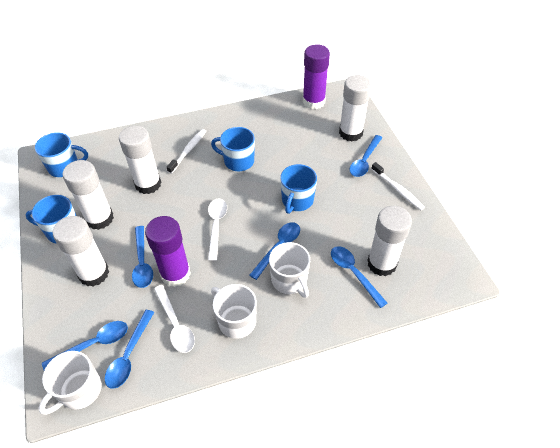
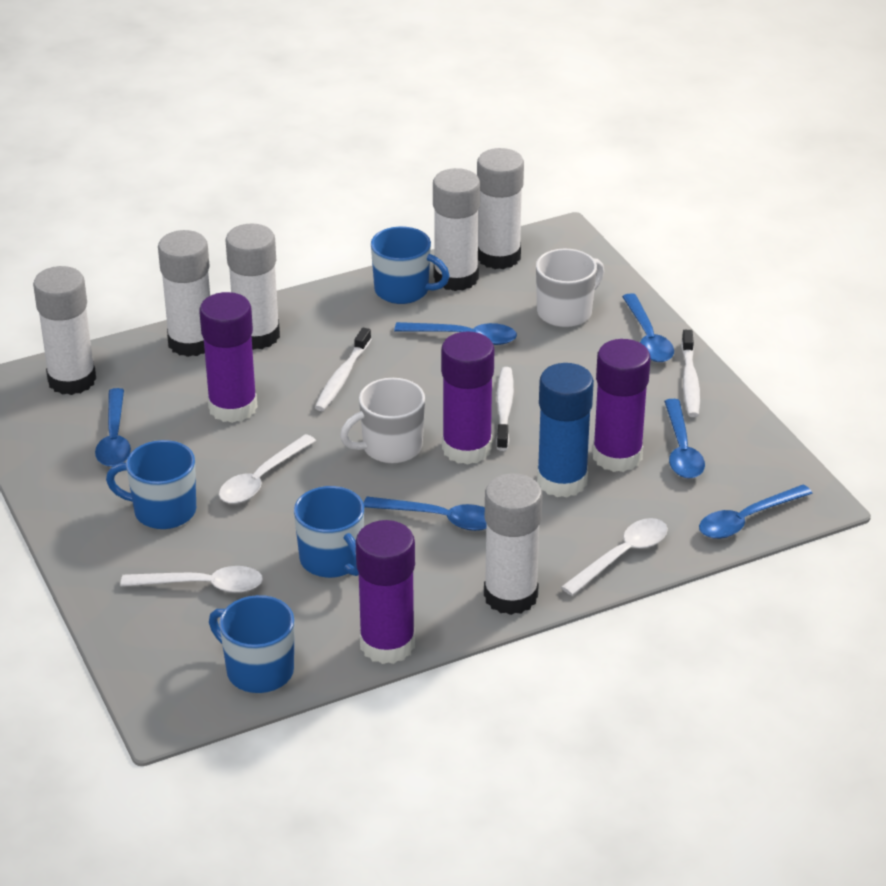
blue glue stick: none = 0 -> [537,363,594,497] = 1
purple glue stick: [145,216,191,287] [303,44,330,109] = 2 -> [199,292,258,423] [355,520,415,664] [441,331,494,465] [593,339,651,472] = 4
white glue stick: [53,216,109,286] [63,160,114,230] [119,126,162,194] [339,75,372,141] [367,206,412,276] = 5 -> [33,266,96,395] [158,230,210,357] [225,223,280,350] [433,168,480,291] [477,148,524,269] [484,473,542,615] = 6
white mug: [39,351,102,415] [211,284,257,339] [269,242,310,298] = 3 -> [340,378,425,463] [536,249,604,327] = 2
white spoon: [154,285,195,353] [208,199,227,261] = 2 -> [120,566,263,593] [219,434,316,504] [561,518,668,596] = 3
white toothbrush: [167,129,206,174] [371,162,425,210] = 2 -> [315,328,371,411] [496,367,514,451] [681,330,700,417] = 3

